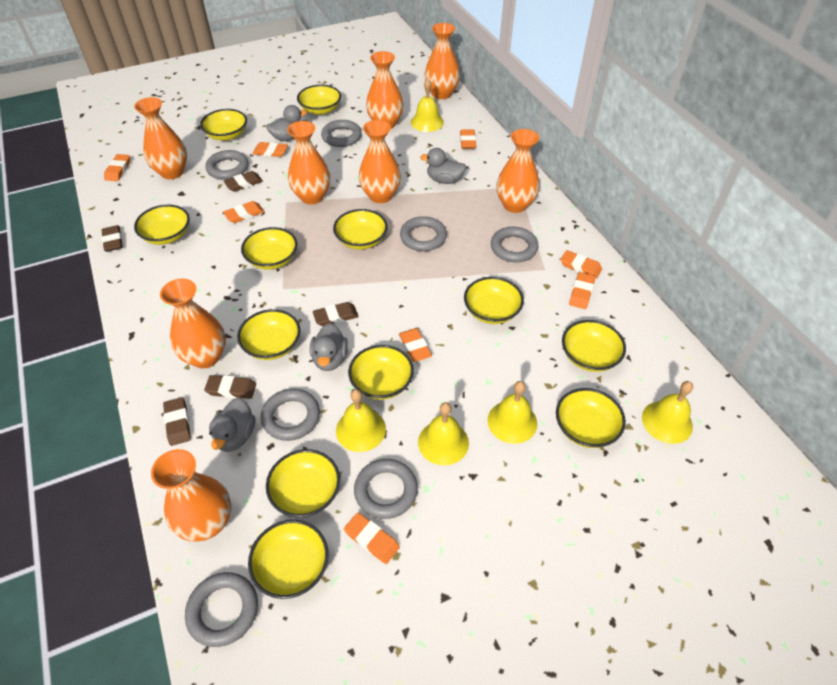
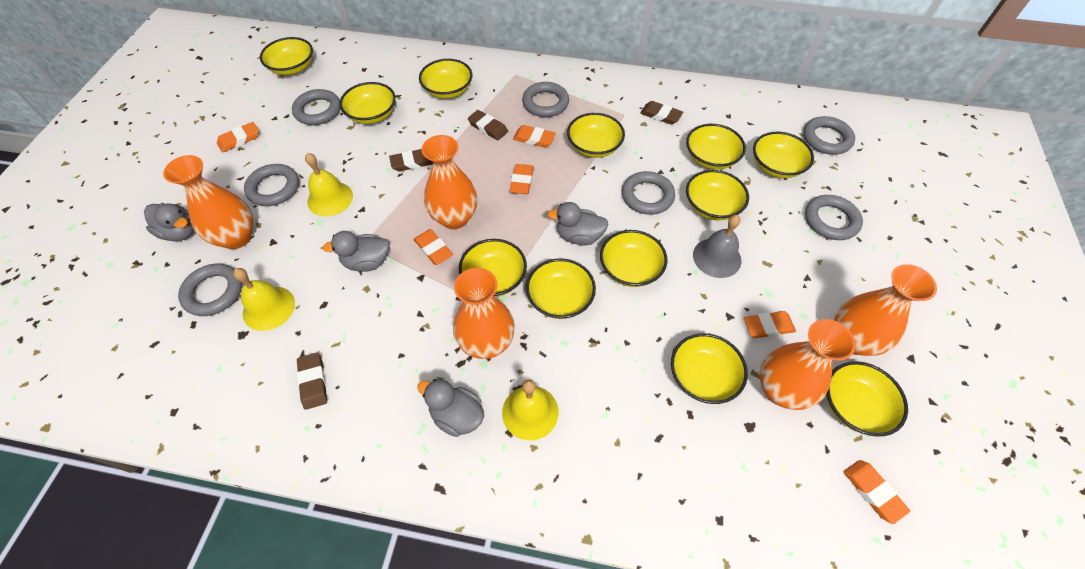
brown eraser: [101,225,123,252] [163,397,191,446] [204,375,256,399] [223,171,263,192] [312,302,359,326] = 5 -> [297,353,327,410] [389,149,433,171] [468,110,508,140] [640,101,683,125] = 4
grey bell: none = 0 -> [693,215,741,278] = 1
orange eraser: [104,154,130,181] [223,201,264,223] [253,142,288,157] [344,513,400,564] [399,328,432,362] [460,129,476,149] [560,250,602,279] [569,272,595,309] = 8 -> [217,122,259,153] [413,229,453,265] [510,164,534,194] [513,125,556,147] [744,311,796,338] [843,460,910,524] = 6
orange vase: [134,97,187,179] [151,449,231,542] [160,279,226,368] [287,121,330,204] [359,120,401,203] [366,51,403,129] [424,23,460,99] [496,129,539,213] = 8 -> [163,155,253,249] [421,135,477,229] [453,268,515,359] [760,319,856,410] [834,264,937,356] = 5
yellow bell: [336,389,386,452] [411,79,444,132] [418,402,469,465] [487,381,537,444] [642,381,693,444] = 5 -> [233,268,295,331] [305,153,353,216] [502,379,559,440] = 3

